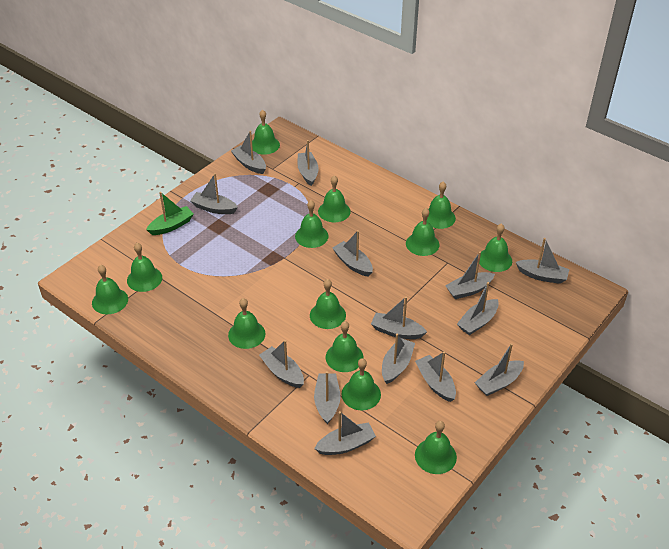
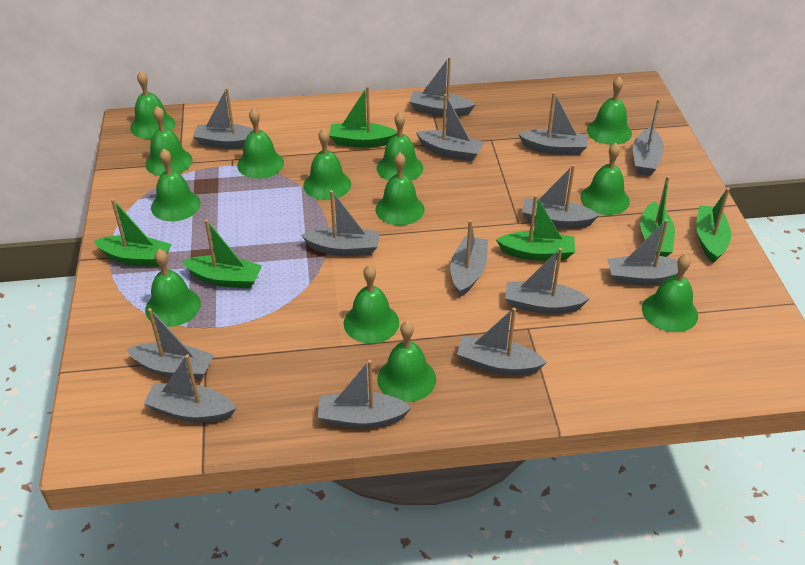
green boat: [146,192,194,235] = 1 -> [94,199,172,267] [182,219,262,289] [329,86,397,148] [496,195,575,261] [640,176,675,257] [696,188,731,263] = 6

